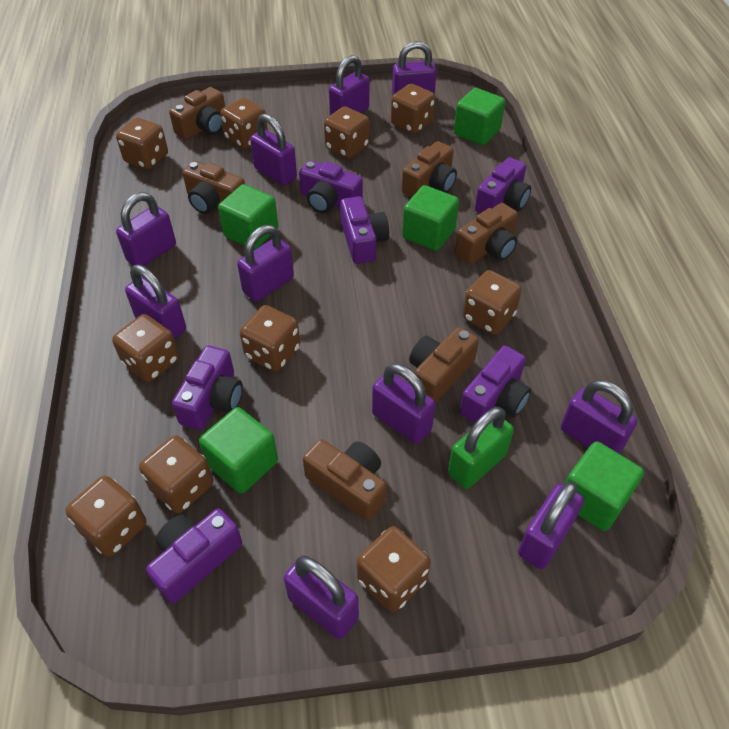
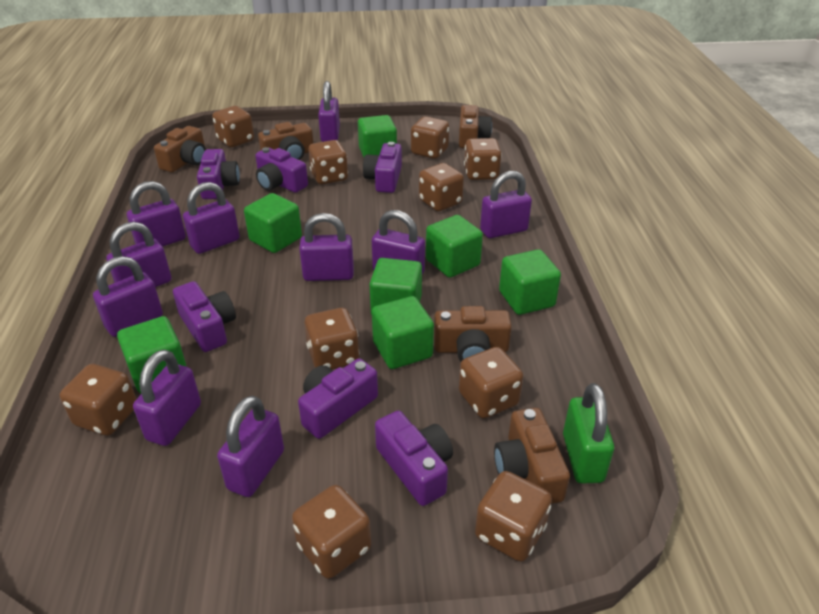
brown camera: [169,87,225,140] [182,161,245,214] [303,439,386,521] [402,141,457,198] [409,327,479,403] [455,203,518,264] = 6 -> [154,126,206,172] [258,122,313,160] [434,306,512,362] [459,105,492,148] [494,408,570,504] = 5
green cube: [199,407,278,494] [218,184,278,250] [402,185,459,251] [454,88,505,145] [564,441,644,531] = 5 -> [117,316,187,393] [244,193,302,253] [358,115,397,157] [369,258,422,315] [372,296,434,369] [426,215,483,278] [499,249,561,315] = 7

